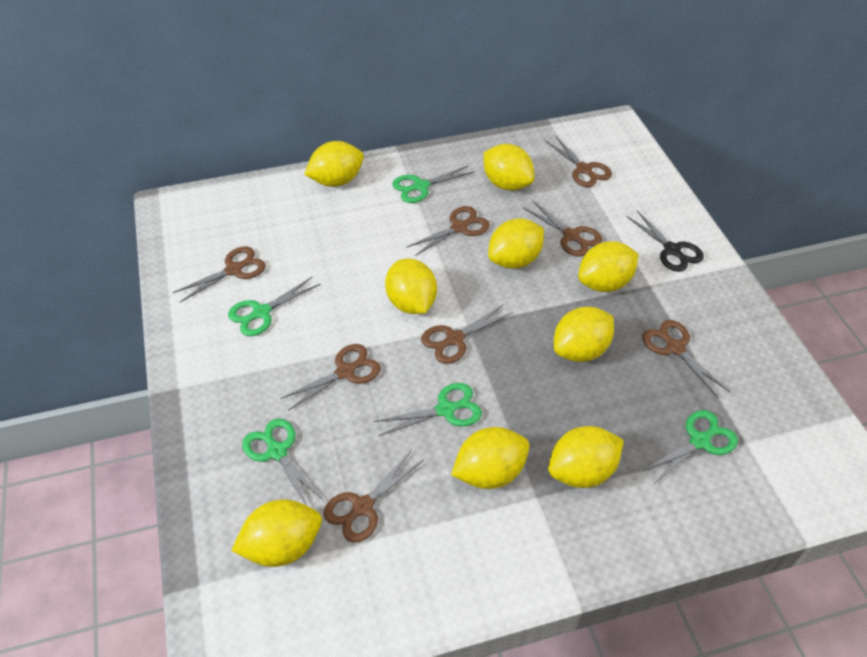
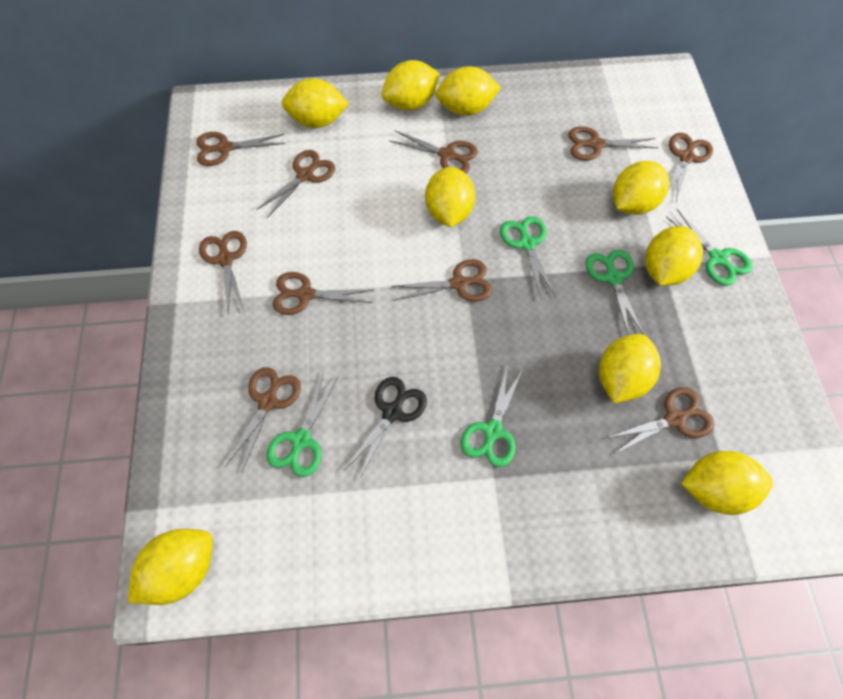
brown scissors: [173,246,266,302] [280,344,381,411] [323,451,424,543] [406,206,490,256] [421,304,513,364] [523,200,602,257] [545,136,612,187] [642,320,730,398] = 8 -> [196,132,285,166] [199,231,247,316] [225,367,301,473] [256,150,335,218] [273,272,373,315] [390,131,478,173] [391,259,492,301] [568,126,658,161] [606,387,714,454] [668,133,713,202] = 10

